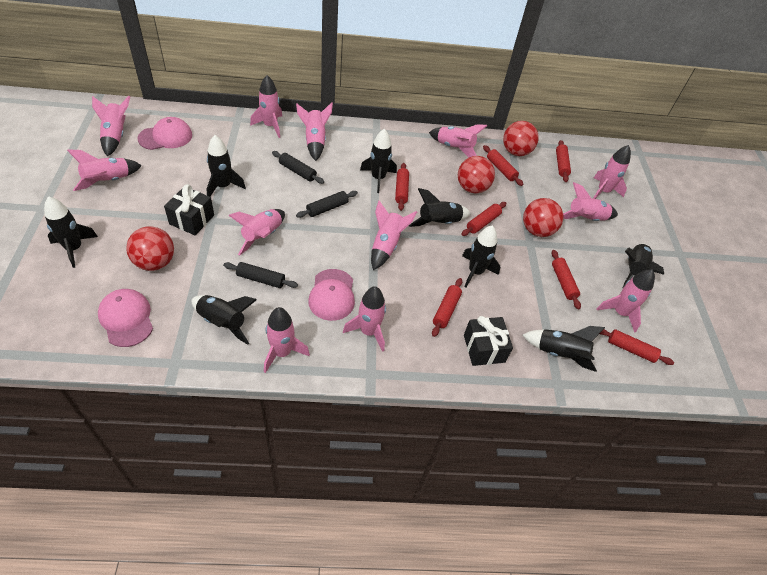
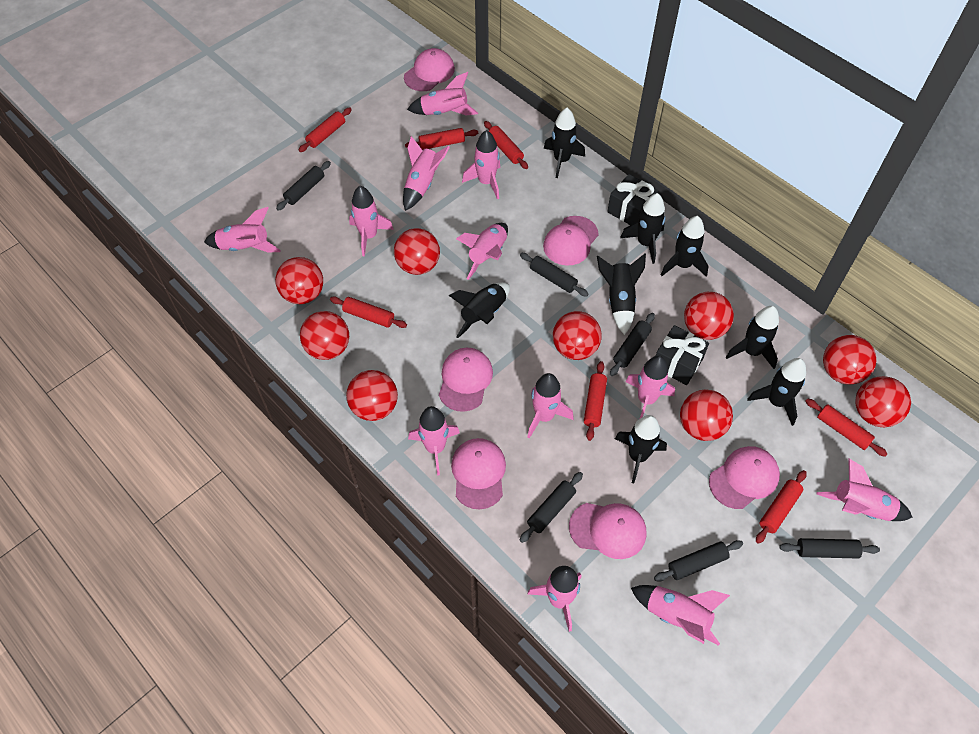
black rolling pin: [223,262,298,288] [272,151,324,184] [296,191,358,218] = 3 -> [276,161,331,211] [520,253,588,297] [520,472,583,543] [610,313,655,376] [654,540,743,582] [779,538,880,559] = 6
pink cap: [98,289,153,347] [137,117,192,150] [308,269,355,321] = 3 -> [404,48,455,91] [439,348,493,412] [451,438,506,510] [543,216,599,266] [569,503,647,559] [709,446,780,509] = 6
red ball: [126,226,174,271] [458,156,495,194] [503,121,539,156] [523,198,564,237] = 4 -> [275,257,323,304] [300,311,349,360] [346,370,398,421] [394,228,440,275] [553,311,602,360] [680,389,733,441] [684,292,734,340] [823,335,877,384] [855,376,911,427] = 9

